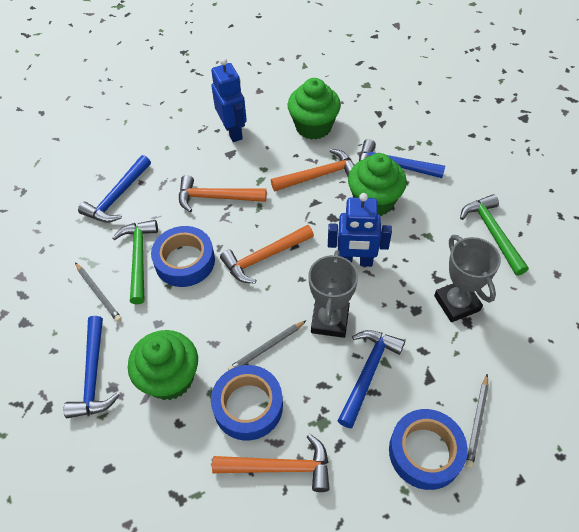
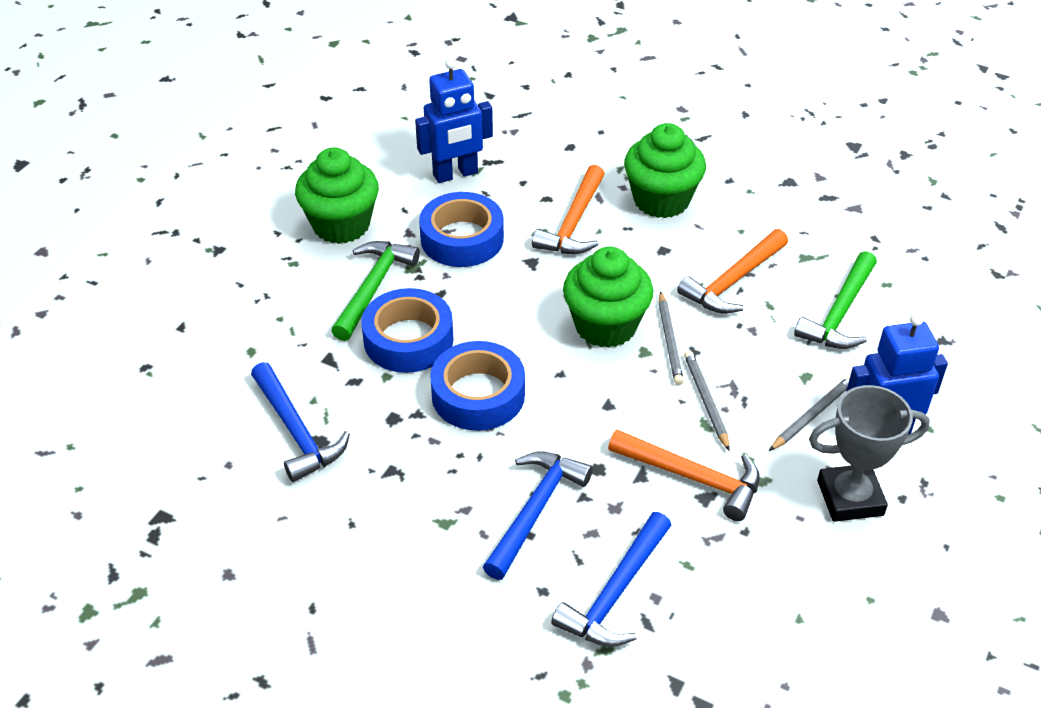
blue hammer: [64,316,120,418] [78,155,151,223] [337,330,405,428] [359,139,445,178] = 4 -> [251,362,350,482] [483,451,593,580] [551,512,672,647] = 3
grey trophy: [308,250,358,338] [434,235,501,322] = 2 -> [809,385,930,522] = 1
orange hammer: [179,175,267,212] [212,434,330,492] [220,225,314,284] [271,149,354,191] = 4 -> [532,165,605,254] [608,430,760,521] [677,229,788,313] = 3

